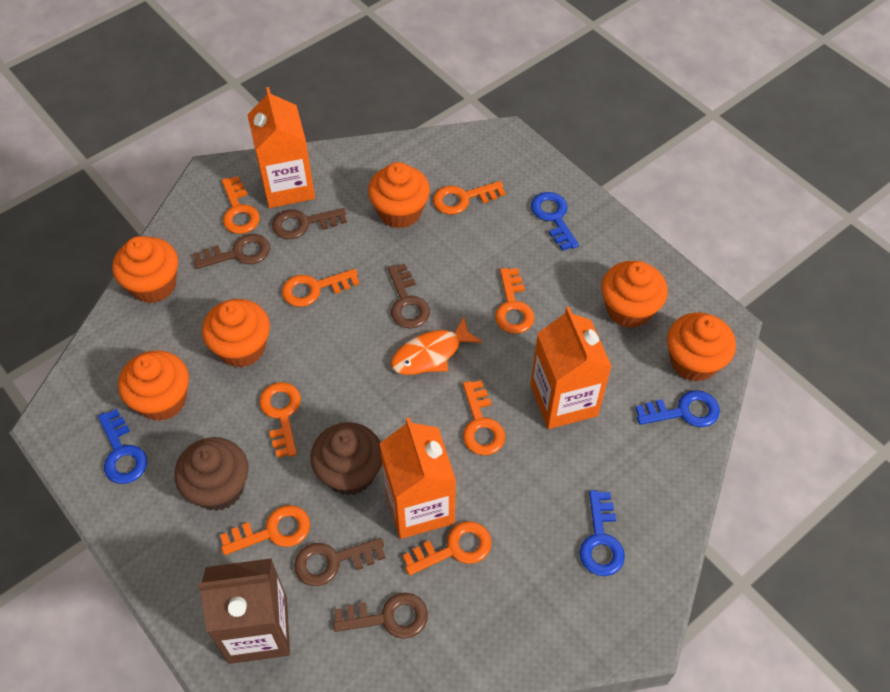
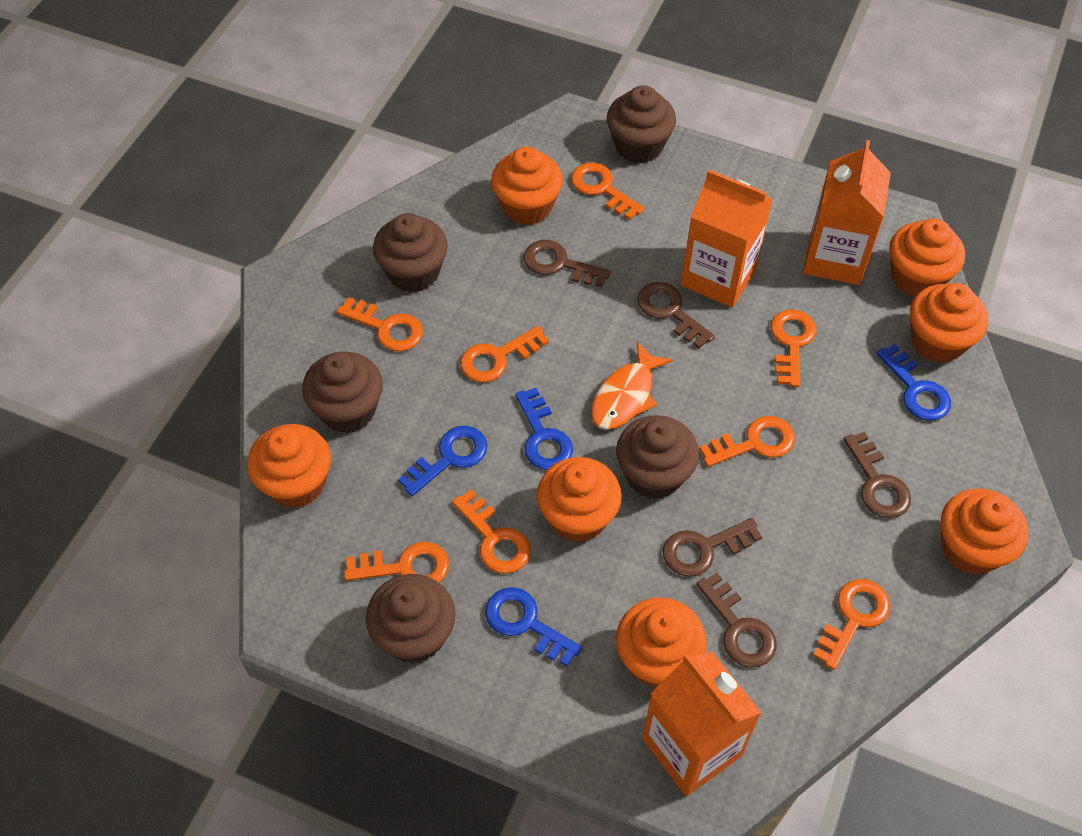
brown carton: [198,558,290,664] = 1 -> none = 0
brown cupcake: [174,437,248,511] [310,422,382,495] = 2 -> [302,352,383,433] [366,574,456,664] [373,213,448,292] [607,85,676,164] [616,415,699,499] = 5
orange cupcake: [112,236,178,303] [118,350,189,421] [202,299,270,367] [368,162,430,228] [601,261,668,328] [667,312,736,382] = 6 -> [247,424,331,508] [491,147,563,225] [537,457,622,542] [616,597,707,688] [889,219,965,298] [910,283,988,363] [941,488,1029,575] = 7

